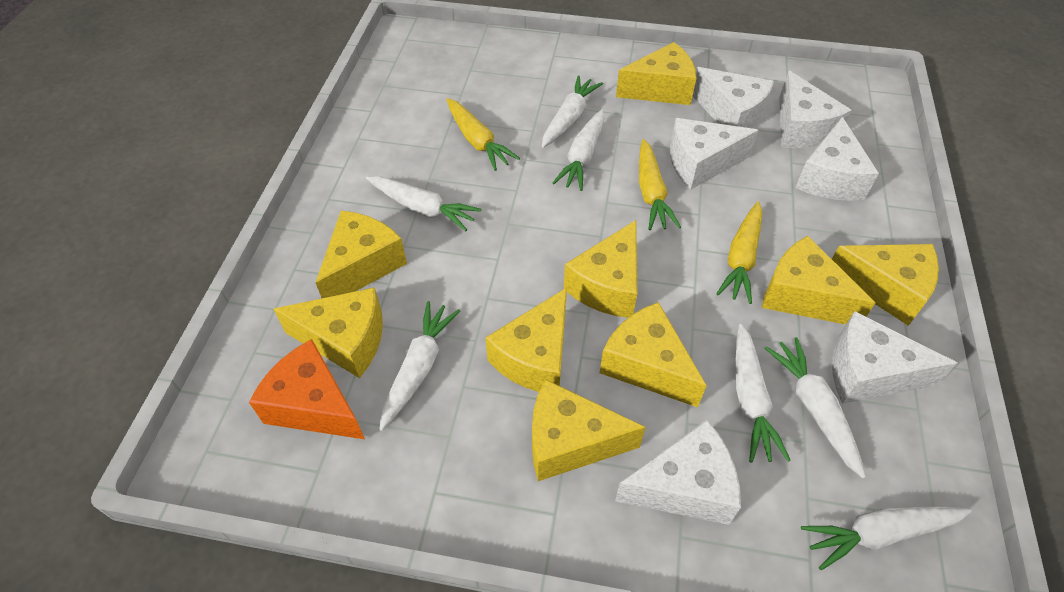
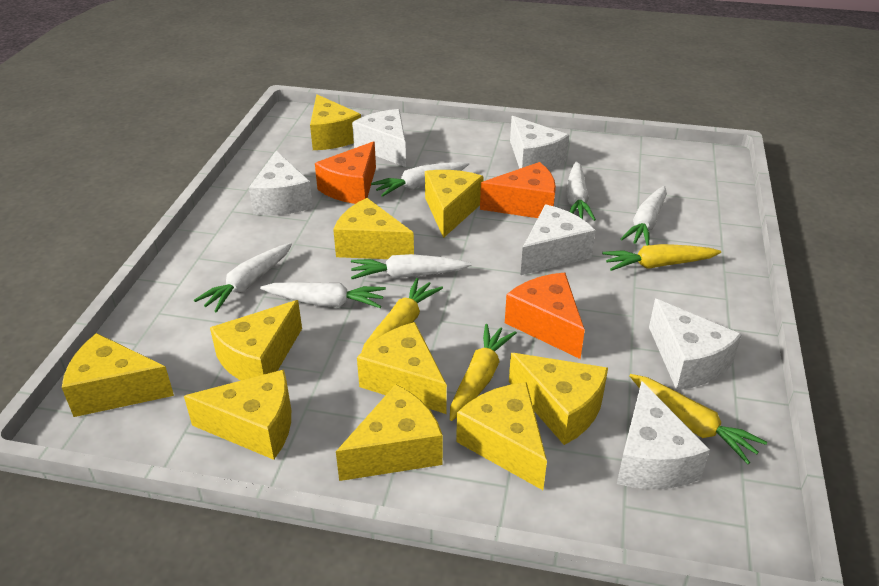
orange cheese: [249,339,365,439] = 1 -> [315,141,376,204] [480,162,556,218] [505,273,585,359] = 3
white carrot: [366,176,481,231] [379,301,460,431] [542,75,603,148] [553,109,605,191] [736,324,791,463] [765,337,866,479] [801,507,972,571] = 7 -> [194,243,292,313] [260,282,386,308] [351,254,472,279] [371,162,469,197] [566,161,596,221] [621,186,667,246] = 6
yellow carrot: [446,98,520,171] [639,139,681,230] [716,201,762,304] = 3 -> [362,278,443,351] [450,324,517,421] [602,244,721,271] [629,374,767,464] = 4
yellow cheese: [274,287,383,378] [315,211,407,298] [485,288,567,392] [532,379,646,481] [564,220,637,318] [600,302,707,407] [616,42,696,105] [762,236,875,324] [832,244,939,326] = 9 -> [62,333,174,417] [184,370,291,460] [210,300,302,381] [310,95,361,150] [333,198,414,259] [336,384,443,481] [357,322,447,414] [425,170,484,238] [456,382,547,490] [509,353,608,445] = 10

